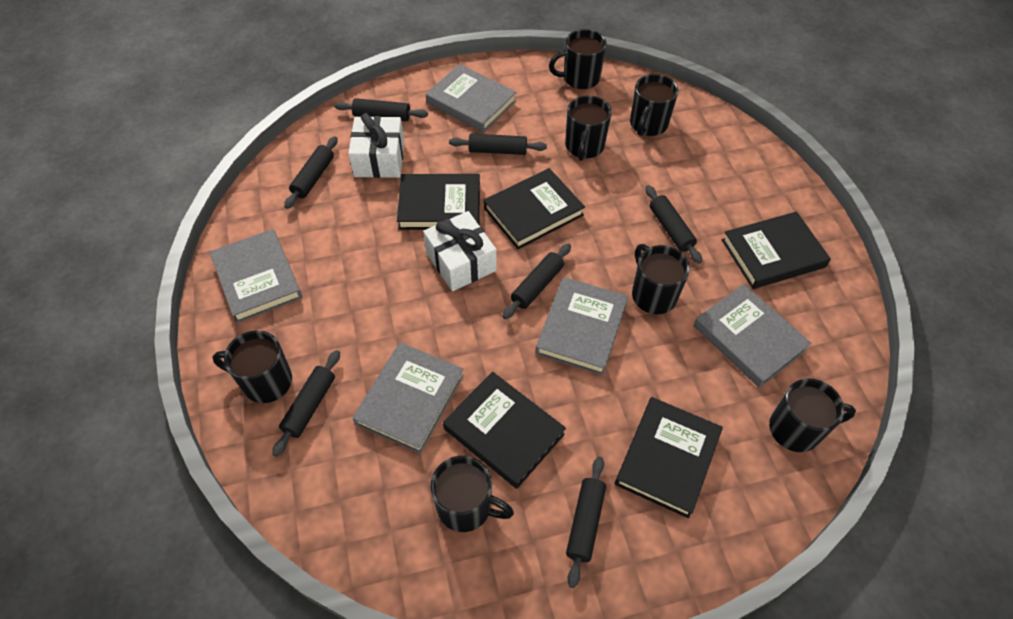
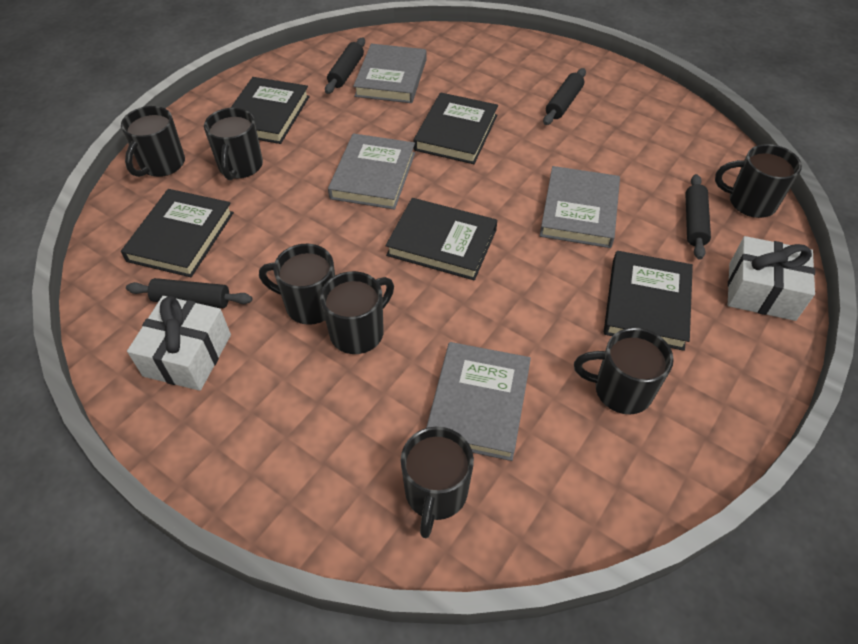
black rolling pin: [272,350,340,457] [284,136,338,209] [334,98,428,121] [449,134,547,155] [502,243,571,319] [566,457,606,588] [645,185,702,264] = 7 -> [126,278,252,308] [325,38,365,94] [543,68,586,125] [685,174,711,260] = 4
grey book: [210,229,302,323] [353,342,464,454] [426,64,517,133] [535,277,628,375] [694,284,811,388] = 5 -> [328,133,415,210] [353,44,426,103] [426,342,531,461] [540,166,620,248] = 4

